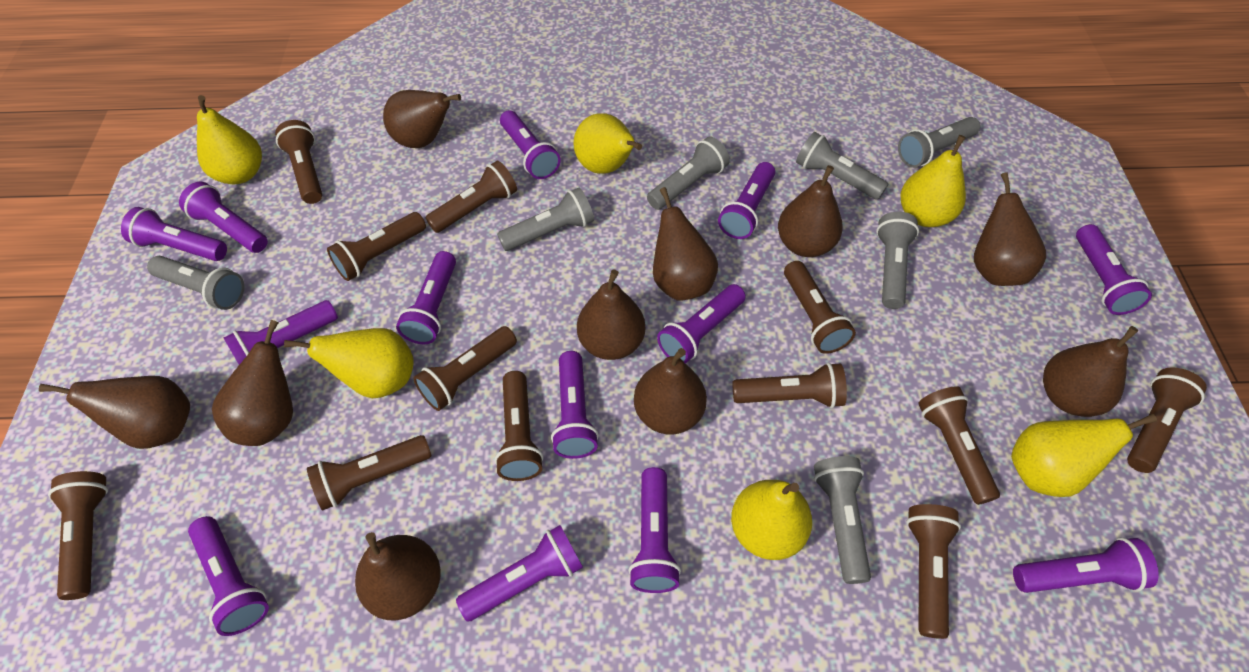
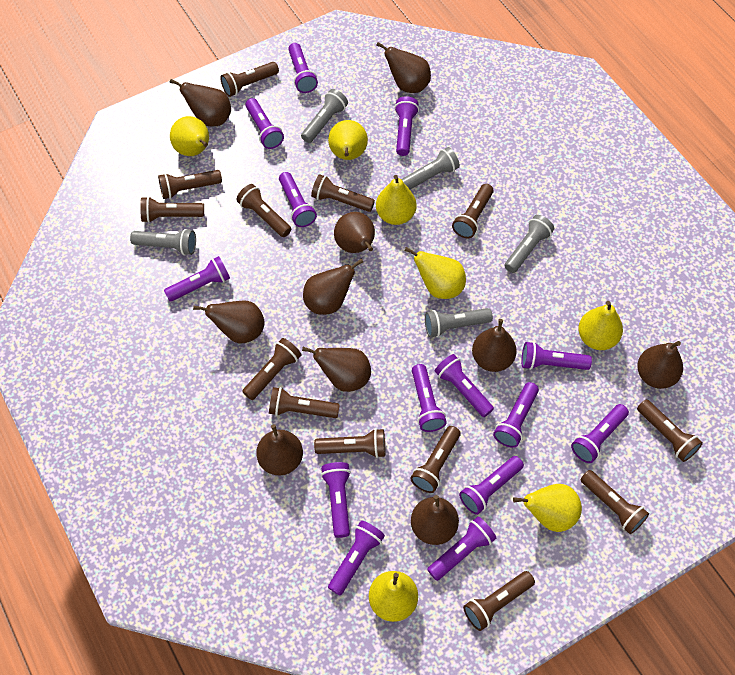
brown flashlight: [48,471,108,600] [275,120,322,204] [307,435,432,511] [327,212,426,281] [413,326,517,411] [426,160,517,233] [495,371,543,481] [732,363,847,408] [784,261,856,354] [906,504,961,639] [918,386,1000,505] [1127,368,1207,473] = 12 -> [140,196,204,223] [158,170,222,199] [220,62,279,97] [237,184,291,237] [242,338,301,400] [269,387,340,418] [311,174,375,212] [314,428,385,458] [410,426,460,493] [452,184,494,238] [463,571,535,631] [581,470,649,534] [637,399,703,462] = 13
grey flashlight: [147,256,244,310] [497,188,594,251] [647,136,730,210] [796,132,888,200] [814,456,871,584] [876,212,919,309] [898,117,980,168] = 7 -> [130,229,196,255] [301,89,348,143] [401,147,460,190] [425,308,493,337] [504,215,554,273] = 5
purple flashlight: [121,207,227,261] [179,182,268,253] [188,516,269,636] [224,300,338,365] [396,251,456,344] [456,525,583,622] [500,110,561,179] [551,351,599,459] [628,467,681,593] [657,284,746,364] [718,162,775,239] [1013,538,1159,593] [1076,224,1152,315] = 13 -> [164,256,230,301] [245,98,284,149] [279,172,317,227] [288,43,318,93] [321,462,351,538] [328,520,385,595] [394,96,419,156] [412,364,447,432] [427,516,496,581] [435,354,494,417] [459,456,524,515] [493,382,539,448] [522,342,592,370] [571,404,629,463] = 14
yellow pear: [197,95,262,184] [284,328,414,398] [573,113,642,174] [731,480,812,560] [901,135,966,227] [1011,414,1157,497] = 6 -> [170,116,209,156] [328,120,368,160] [369,571,418,622] [376,175,417,225] [404,247,466,299] [513,484,582,532] [578,301,623,350] = 7

